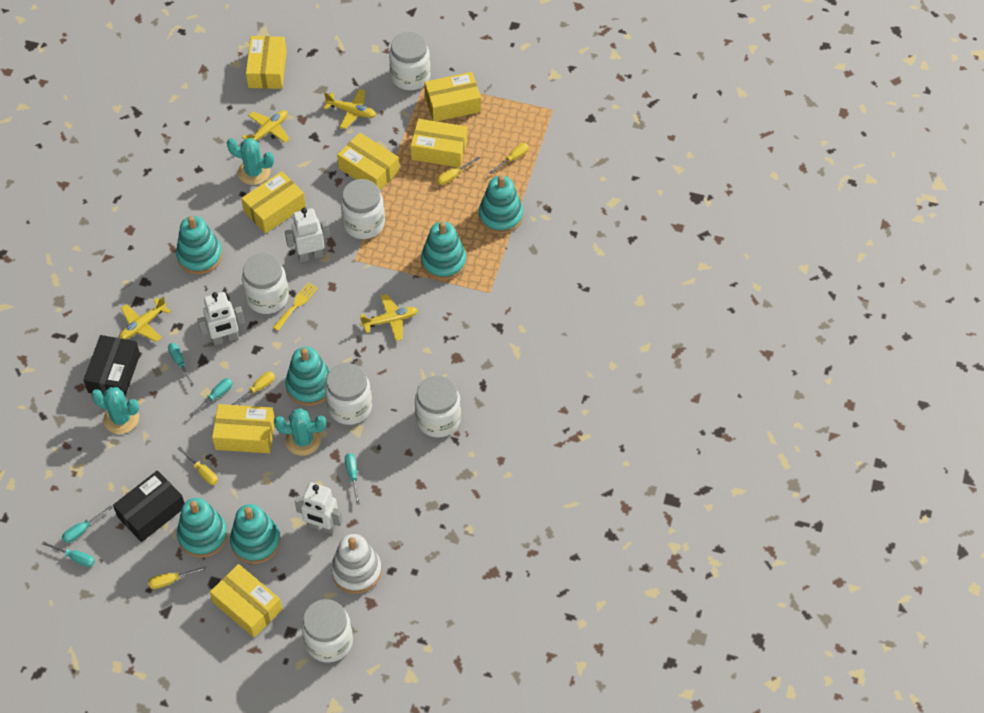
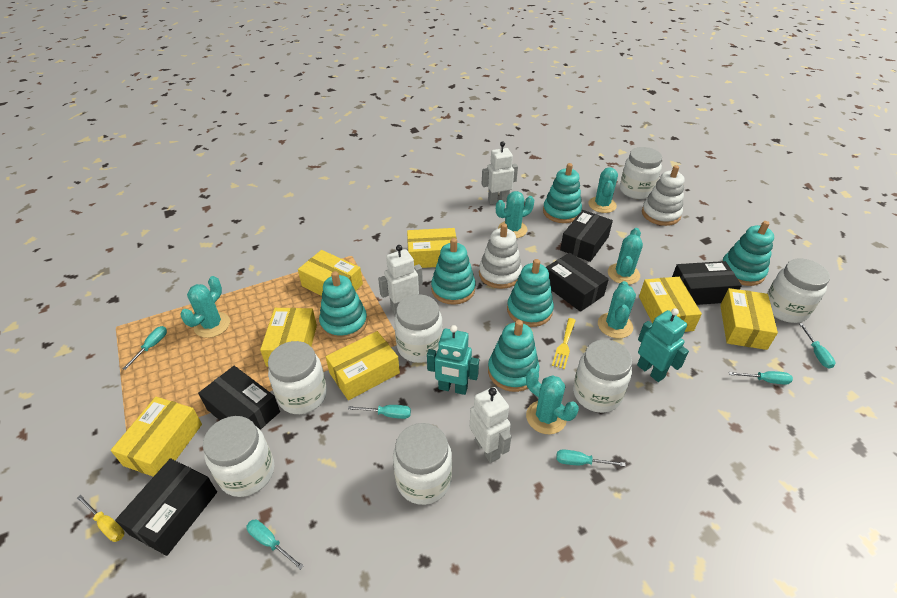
black box: [83,335,140,396] [113,470,184,542] = 2 -> [115,458,217,556] [198,366,280,429] [546,253,609,312] [560,210,613,262] [672,261,742,305] = 5
turquoise cactus: [91,387,139,434] [227,138,274,185] [274,408,326,456] = 3 -> [180,276,230,338] [496,191,534,238] [526,368,579,434] [588,167,618,213] [598,281,636,338] [608,228,643,285] = 6
turquoise robot: none = 0 -> [427,325,479,395] [637,308,689,382] = 2
turquoise screwdriver: [42,541,95,567] [62,505,113,543] [168,343,194,387] [189,378,233,417] [345,453,360,505] = 5 -> [123,326,167,370] [246,520,304,570] [348,405,411,419] [556,449,626,466] [729,371,793,385] [799,323,835,369] = 6
white jar: [242,253,289,314] [301,599,353,663] [325,363,372,425] [341,179,385,239] [389,32,431,90] [415,376,461,438] = 6 -> [203,416,274,497] [268,341,327,414] [393,423,452,505] [394,294,443,363] [573,339,632,413] [620,147,662,199] [767,258,830,323] = 7
white stacking toy: [331,534,382,594] = 1 -> [479,223,522,289] [642,165,685,226] = 2
yellow plane: [119,297,171,342] [242,110,290,143] [323,89,376,129] [360,294,418,341] = 4 -> none = 0
yellow screwdriver: [148,566,206,589] [177,447,218,485] [231,372,275,405] [436,157,480,185] [489,143,529,174] = 5 -> [77,495,125,542] = 1

